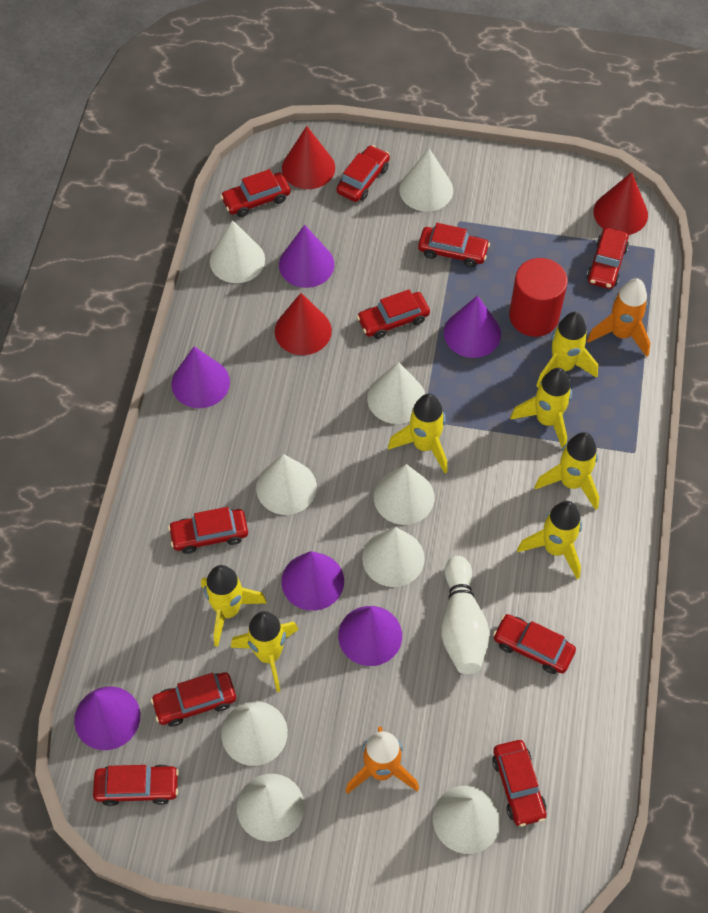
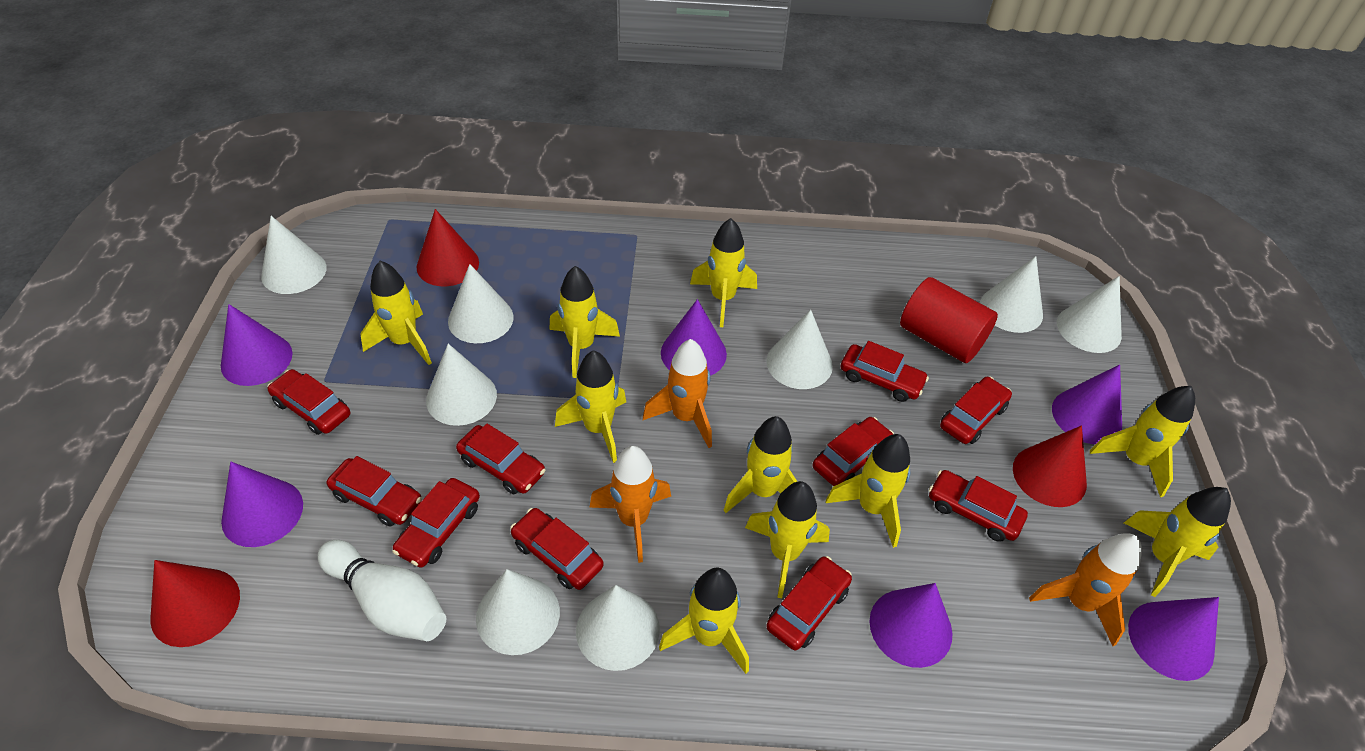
orange rocket: [345,727,419,794] [587,278,650,357] = 2 -> [589,446,671,563] [643,339,712,448] [1029,533,1142,646] = 3
white cone: [210,220,265,283] [221,701,288,766] [237,774,305,841] [256,454,317,515] [362,527,425,587] [367,362,425,424] [374,464,435,525] [399,148,453,212] [433,786,501,854] = 9 -> [261,216,326,294] [426,344,497,426] [448,264,514,343] [476,569,560,655] [576,585,660,671] [766,310,833,389] [980,256,1043,333] [1057,276,1122,353] = 8
yellow rocket: [201,565,267,647] [231,611,299,692] [388,394,448,473] [511,368,572,449] [517,501,582,579] [534,432,599,510] [536,312,598,387] = 7 -> [360,261,432,365] [549,266,620,378] [555,350,626,463] [659,568,749,674] [690,218,757,327] [724,416,798,513] [745,481,830,598] [826,434,910,548] [1090,386,1195,497] [1124,487,1231,597] = 10

